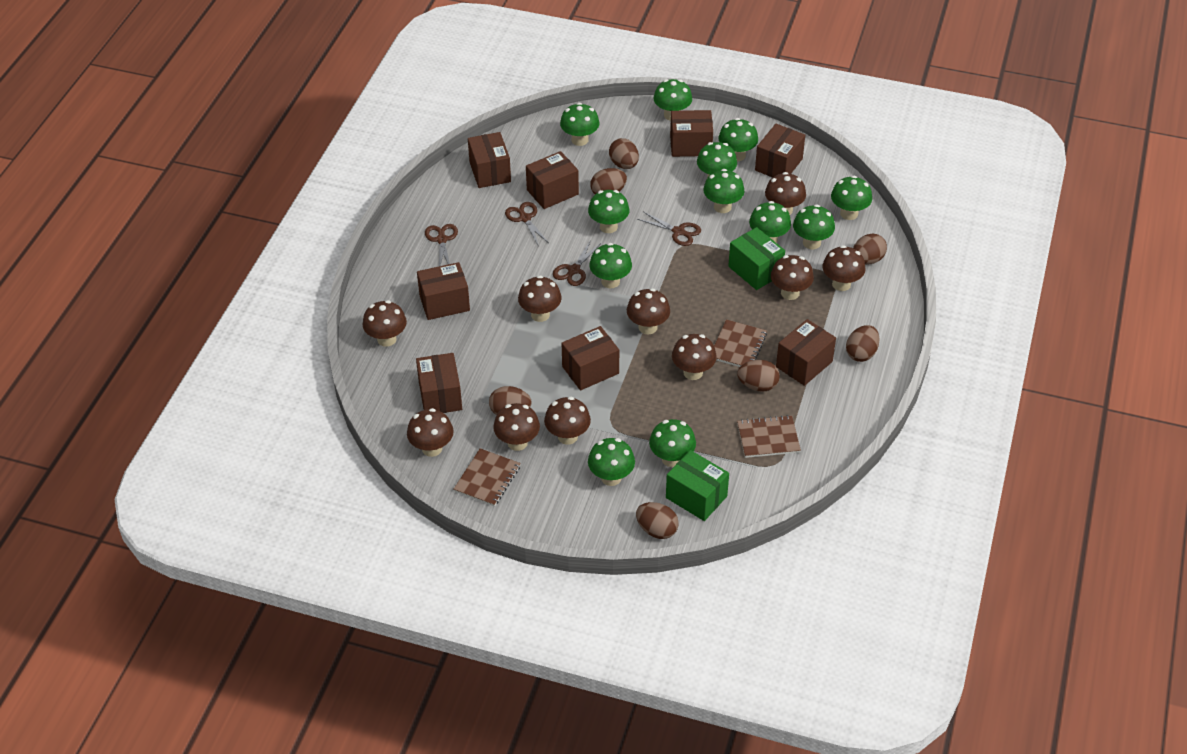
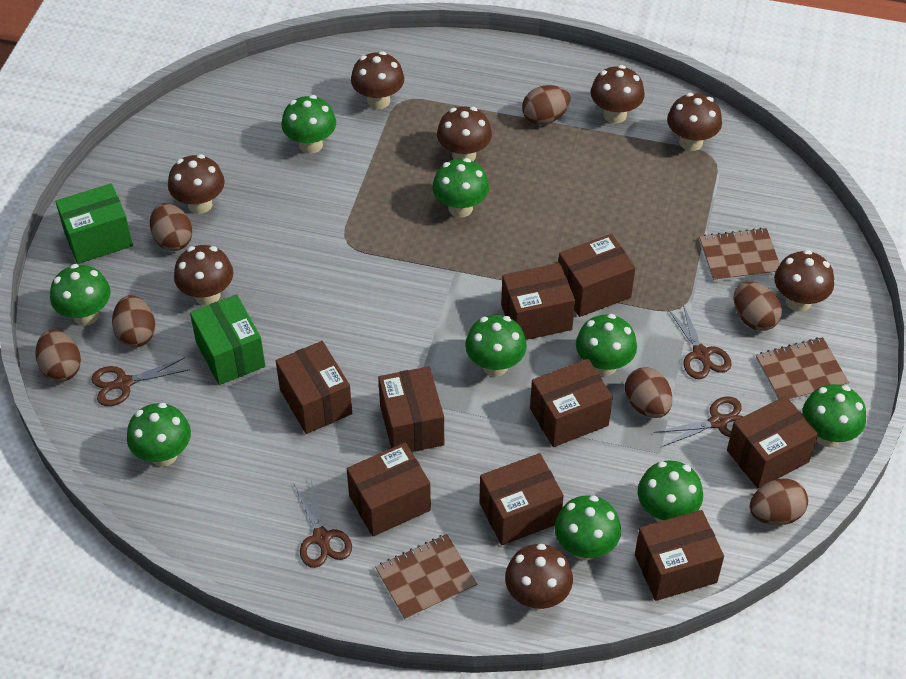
brown box: [416,353,462,413] [417,262,470,320] [468,132,511,188] [526,151,579,209] [562,326,619,390] [670,110,713,157] [755,124,805,177] [776,319,836,386] = 8 -> [276,341,352,434] [347,443,431,536] [378,366,444,452] [479,453,564,545] [501,263,575,340] [530,359,613,447] [558,234,635,317] [635,510,724,601] [727,396,818,489] = 9
brown mushroom: [363,300,407,347] [407,408,454,457] [493,403,540,451] [518,275,561,322] [544,396,591,445] [627,288,670,334] [672,334,717,380] [765,172,806,215] [771,255,814,300] [823,245,865,291] = 10 -> [168,154,225,214] [174,245,233,305] [351,51,404,109] [437,106,492,161] [505,544,573,610] [590,65,645,123] [667,93,722,151] [774,250,834,312] = 8
green mushroom: [560,103,600,146] [588,190,629,233] [588,438,635,486] [589,243,632,289] [649,419,696,467] [654,79,692,121] [697,142,737,178] [703,169,745,213] [719,118,758,161] [749,201,791,243] [793,204,835,249] [831,176,872,220] = 12 -> [50,264,111,326] [127,403,191,467] [281,95,336,154] [432,158,489,218] [465,315,527,376] [554,495,621,561] [576,314,637,376] [638,460,703,522] [802,384,866,447] = 9

